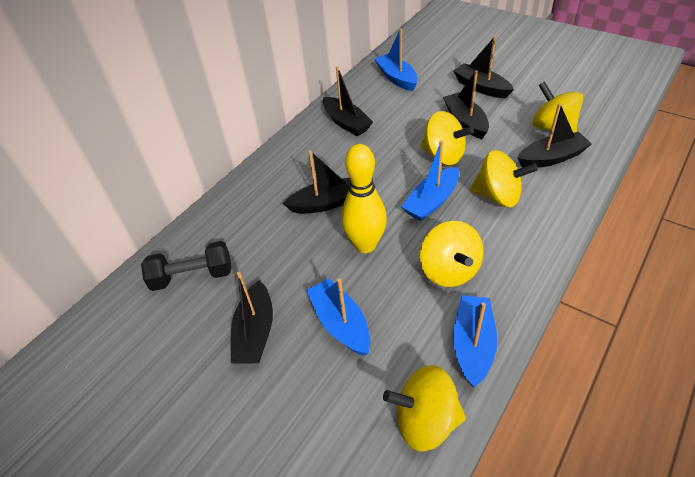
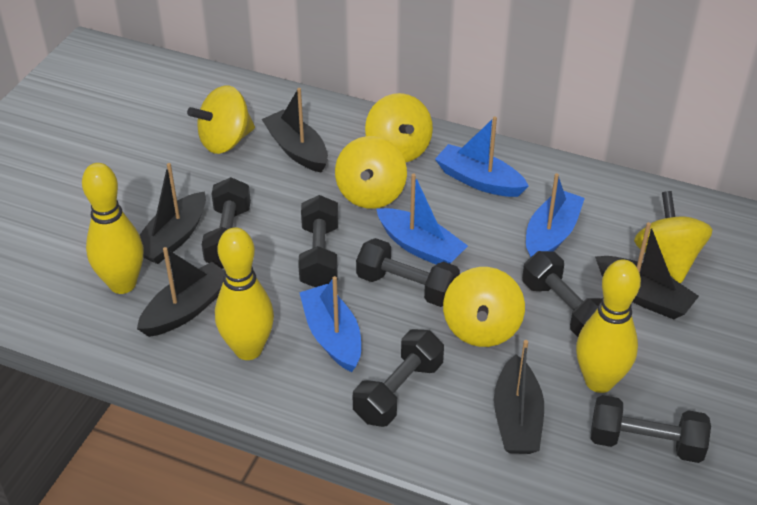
black boat: [231,272,273,363] [283,150,350,213] [323,66,373,136] [443,71,489,139] [453,36,514,98] [518,103,592,168] = 6 -> [137,247,224,337] [140,163,206,264] [262,88,328,173] [494,340,544,454] [595,222,699,320] = 5
black dumbbell: [141,241,231,291] = 1 -> [202,177,251,269] [298,195,338,287] [353,329,444,427] [356,238,460,307] [522,251,602,337] [591,395,711,463] = 6
yellow bowling pin: [341,144,387,253] = 1 -> [82,163,143,294] [215,227,274,360] [576,259,641,393] = 3

